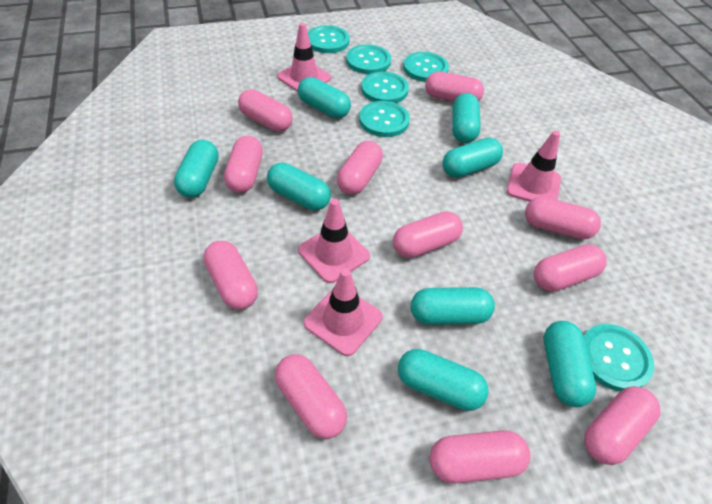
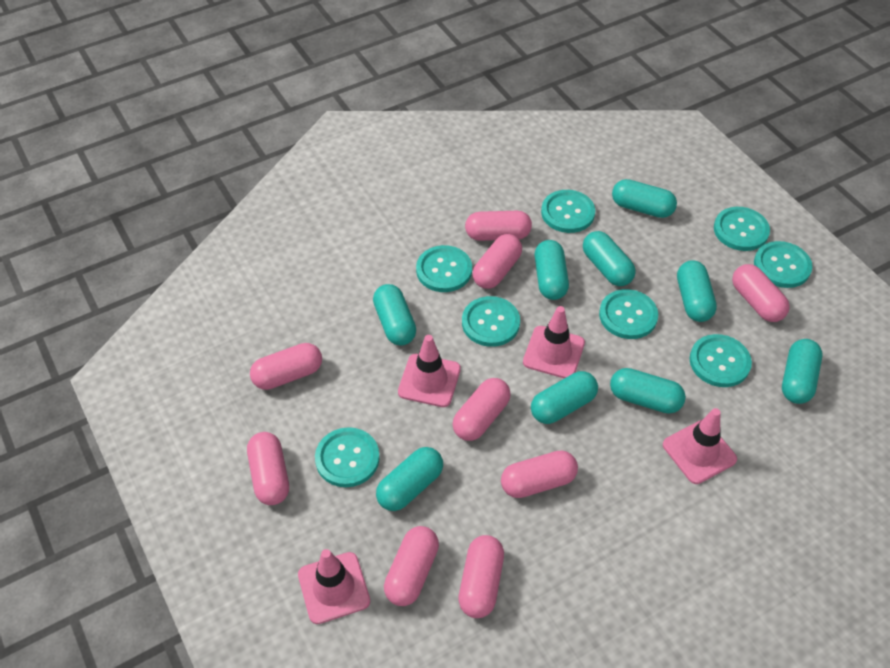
pink capsule: [203,241,258,310] [224,136,263,193] [238,89,293,132] [275,354,347,439] [337,141,383,195] [393,212,463,258] [425,71,484,102] [430,430,530,484] [525,197,601,239] [534,244,607,292] [584,386,660,465] = 11 -> [247,432,289,505] [250,343,322,390] [384,526,439,606] [453,378,511,441] [458,535,504,618] [465,211,532,241] [473,234,522,289] [501,450,578,498] [732,264,790,322] = 9
turquoise button: [308,25,349,53] [346,44,391,74] [359,101,410,137] [361,71,409,103] [403,52,449,82] [583,324,654,391] = 6 -> [315,427,380,487] [416,245,472,292] [462,296,520,347] [541,190,595,233] [599,289,658,339] [690,334,752,387] [714,207,770,251] [754,241,812,288] = 8
turquoise capsule: [174,140,219,198] [267,163,331,210] [298,77,351,118] [398,349,489,411] [411,287,495,325] [442,138,503,178] [452,93,481,143] [544,321,596,407] = 8 -> [373,284,416,346] [376,447,443,511] [531,371,598,424] [535,240,569,300] [583,231,636,286] [610,368,686,414] [612,179,677,218] [677,260,717,322] [782,339,822,404] = 9

